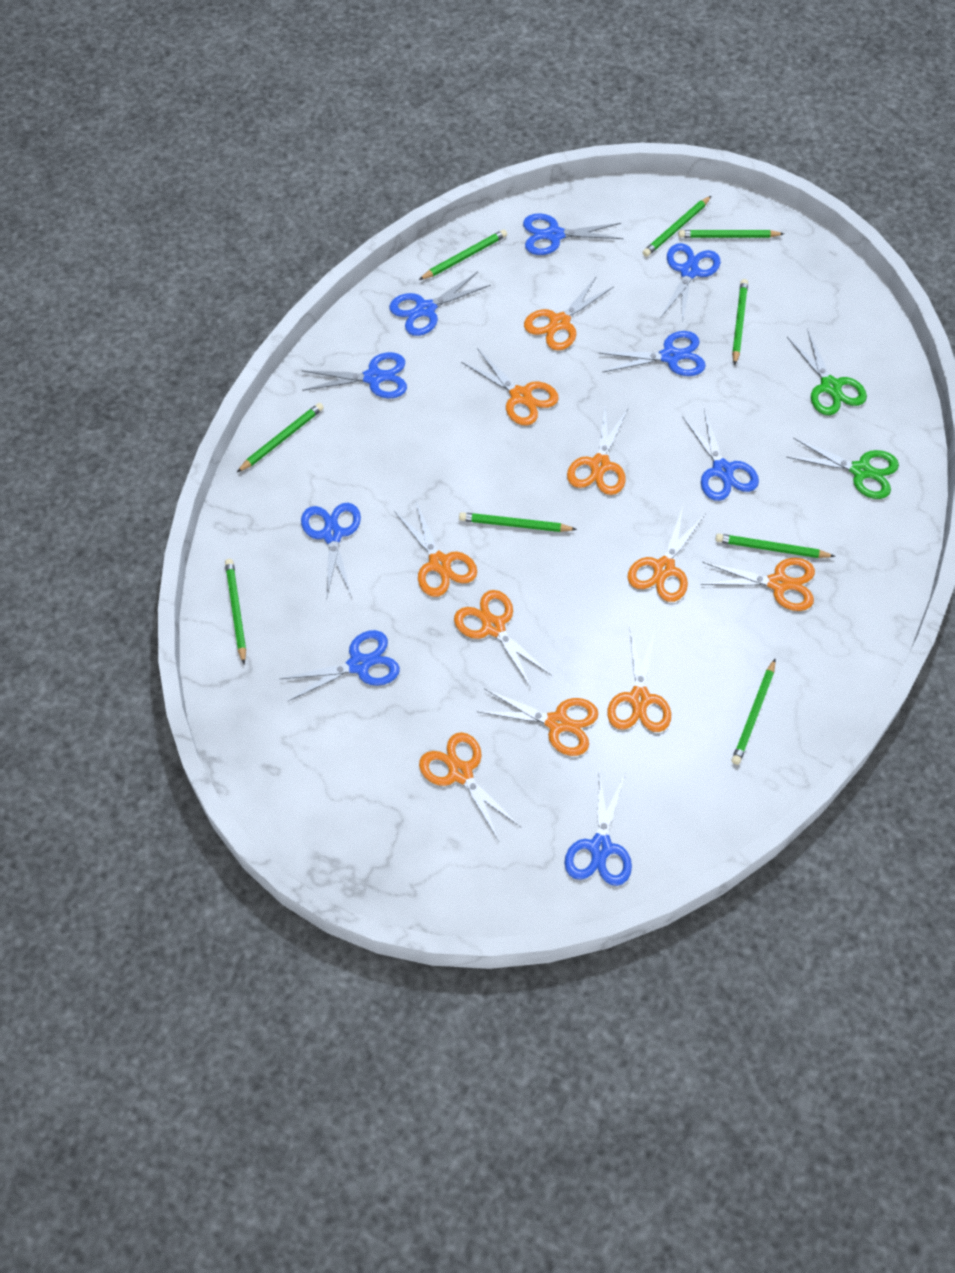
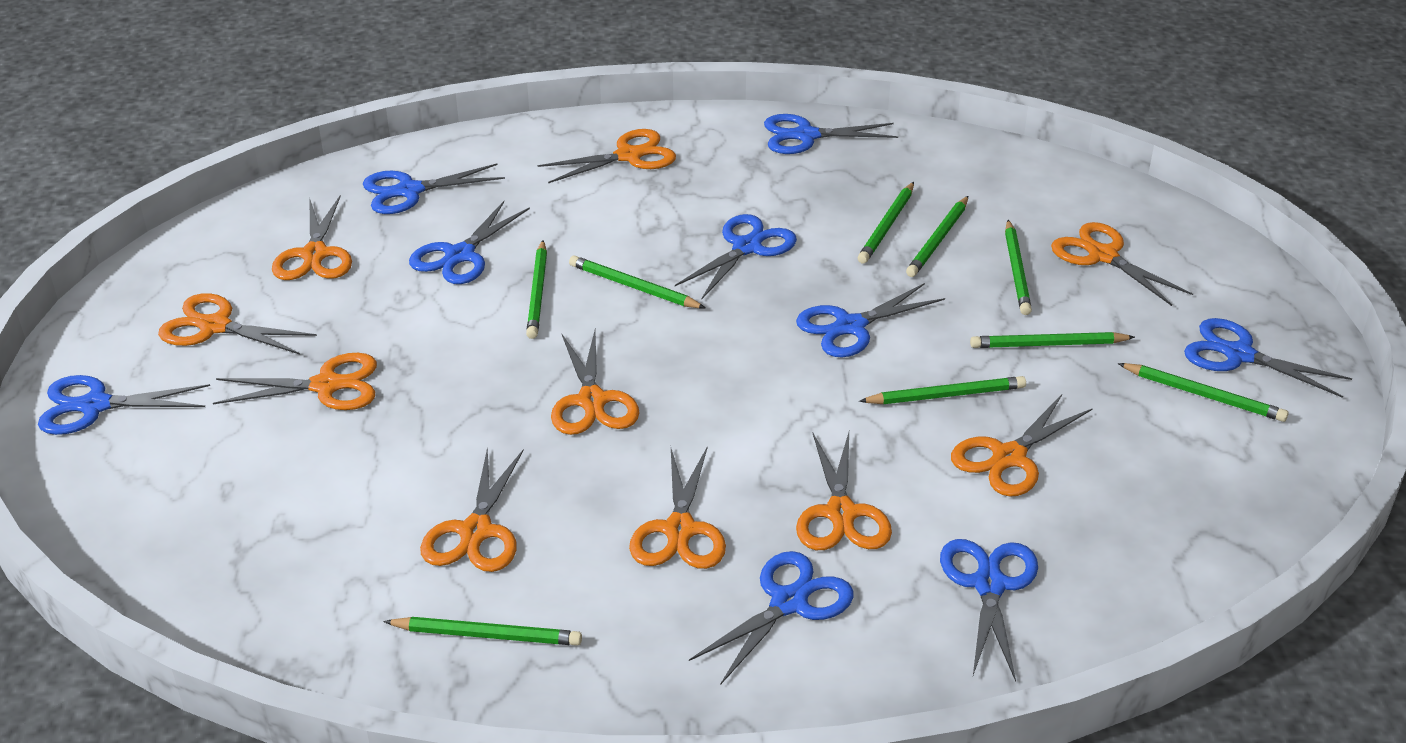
green scissors: [787,329,867,415] [787,438,899,499] = 2 -> none = 0

